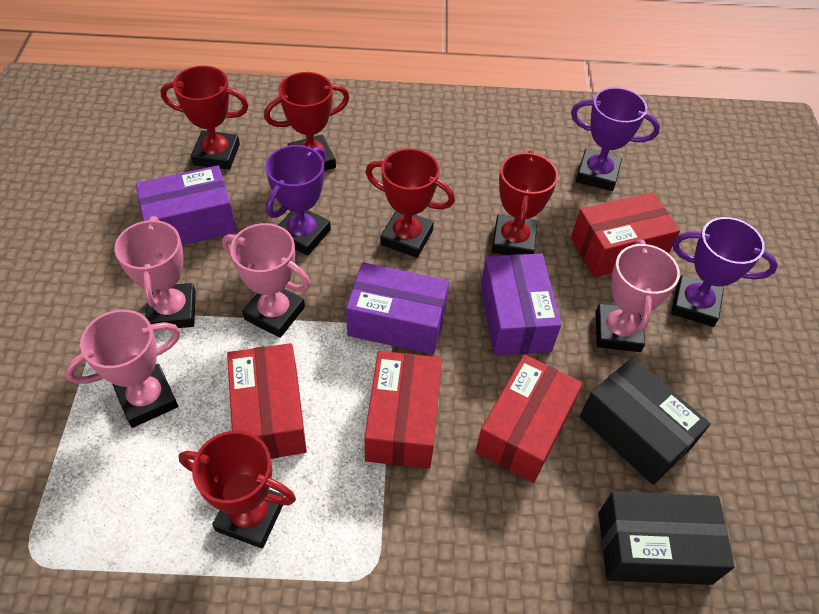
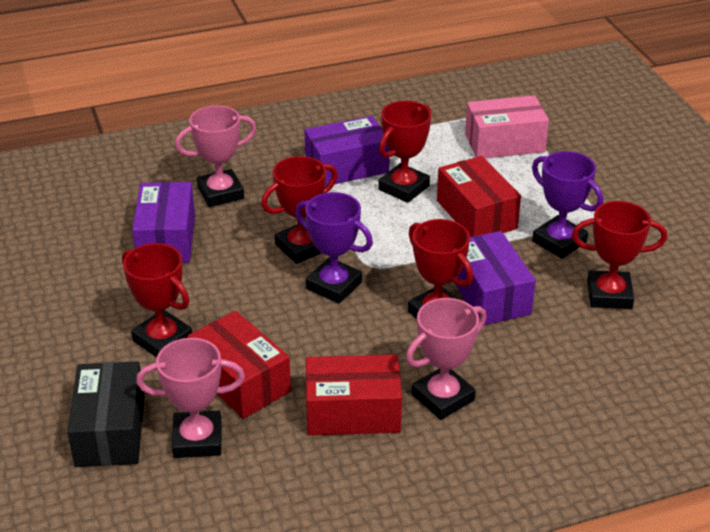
black box: [580,357,711,485] [598,491,734,585] = 2 -> [67,362,144,467] = 1
pink box: none = 0 -> [465,95,549,158] = 1
pink trophy: [64,309,180,428] [114,216,196,328] [222,223,311,338] [596,240,680,352] = 4 -> [136,338,245,458] [175,105,257,207] [406,298,487,420] = 3
purple trophy: [265,145,331,256] [571,87,660,191] [671,217,778,327] = 3 -> [295,192,373,304] [532,151,603,259] = 2
red box: [227,343,307,459] [364,351,442,469] [475,355,583,483] [571,192,680,277] = 4 -> [188,311,291,419] [306,355,402,435] [437,156,521,237] = 3

